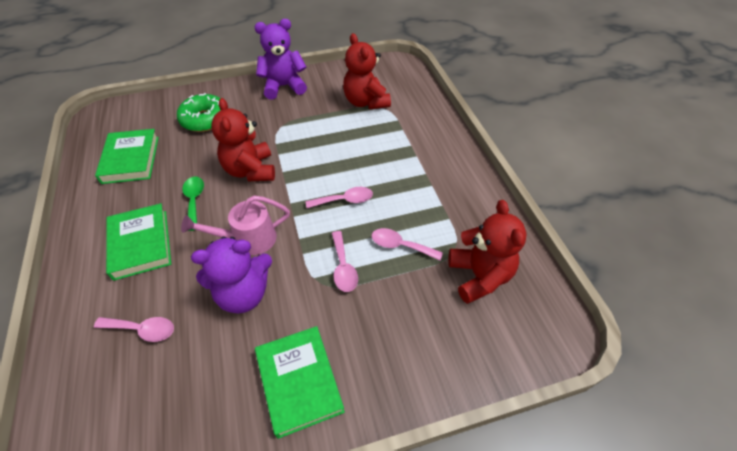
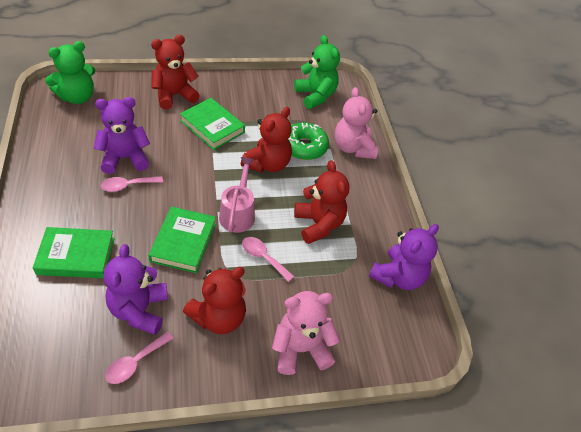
green spoon: [182,177,204,231] = 1 -> none = 0
green teddy bear: none = 0 -> [45,41,96,104] [294,35,340,109] = 2
pink spoon: [94,317,174,342] [306,187,373,208] [332,231,358,292] [371,228,443,260] = 4 -> [101,177,163,192] [105,332,174,384] [242,237,295,282] = 3
pink teddy bear: none = 0 -> [272,291,340,375] [335,87,378,159] = 2
purple teddy bear: [191,237,272,314] [254,19,307,99] = 2 -> [94,97,150,174] [104,244,168,335] [369,224,439,290] = 3
red teddy bear: [211,98,275,181] [343,33,391,110] [448,200,526,304] = 3 -> [151,35,200,110] [183,267,246,334] [241,107,292,173] [294,160,349,244] = 4

